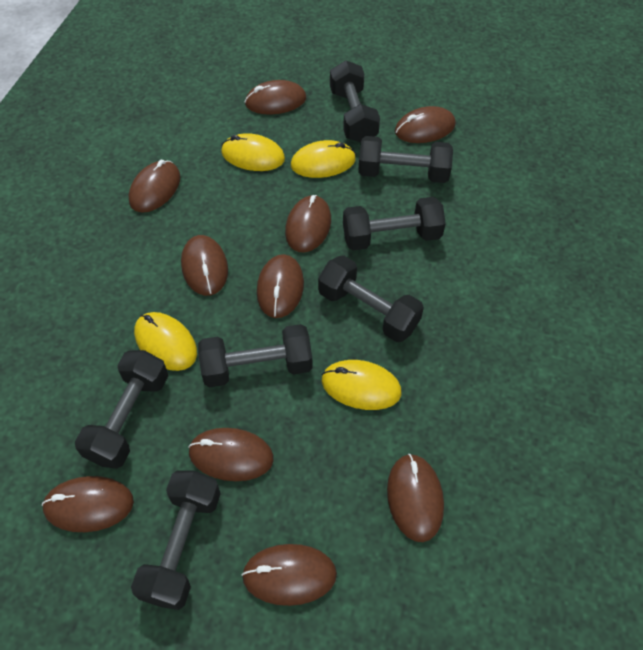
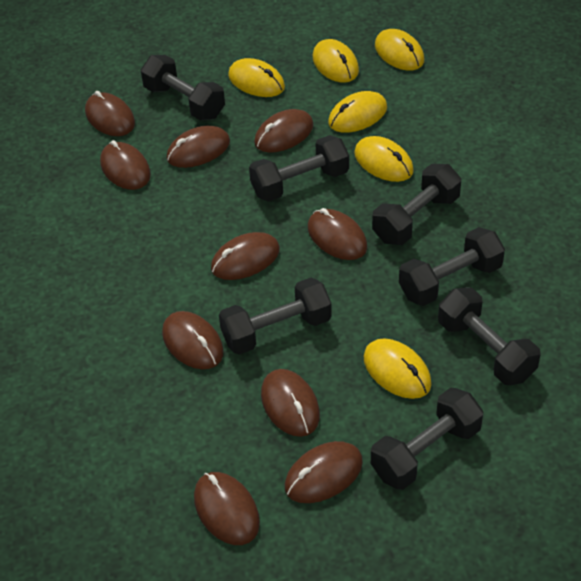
yellow mouse: [134,312,197,371] [221,133,285,171] [291,140,356,178] [322,360,401,410] = 4 -> [228,58,285,97] [313,39,359,83] [328,91,387,133] [354,136,414,182] [364,338,432,399] [375,29,424,71] = 6

